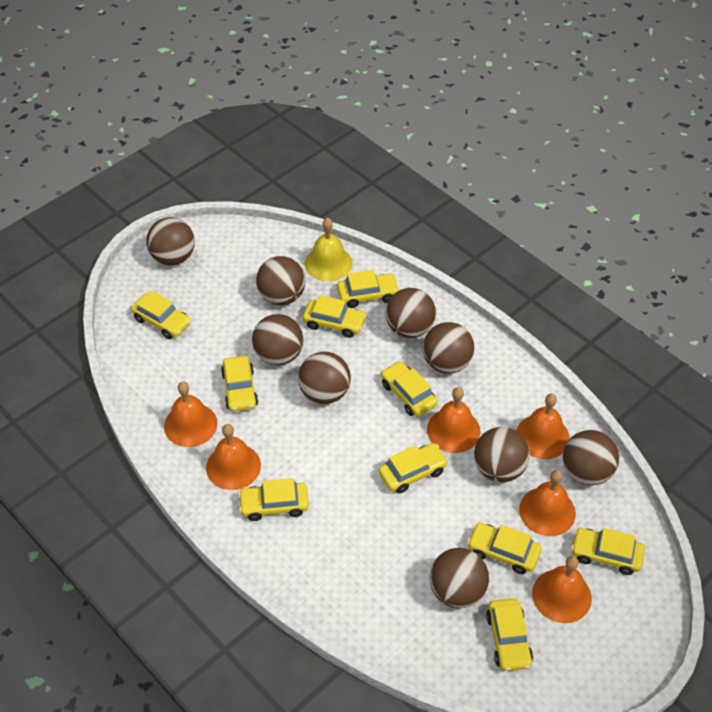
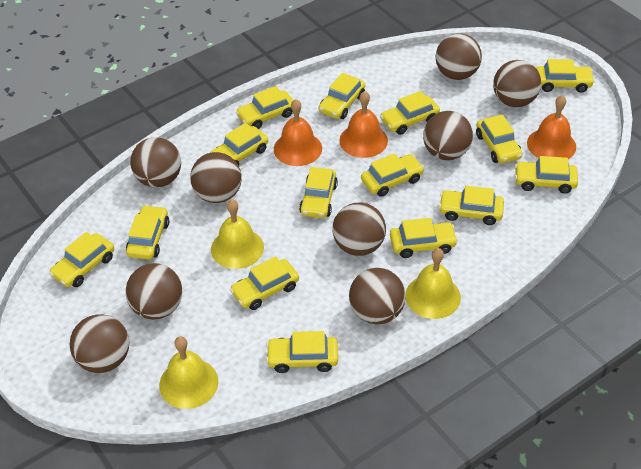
orange bell: [164,382,217,447] [206,424,261,490] [427,387,481,453] [516,394,570,459] [519,470,576,536] [532,556,592,623] = 6 -> [274,99,322,166] [339,91,388,158] [527,95,576,159] = 3
yellow bell: [305,218,353,281] = 1 -> [159,336,218,409] [211,199,264,269] [405,248,461,319] = 3
yellow car: [131,291,191,339] [221,356,258,412] [238,478,309,521] [303,295,367,338] [337,270,400,308] [379,443,448,493] [381,361,437,417] [467,523,541,574] [486,598,533,671] [571,528,645,575] = 10 -> [49,232,114,287] [126,205,169,259] [210,123,268,165] [230,256,299,310] [236,86,294,129] [266,331,338,373] [299,167,338,218] [319,73,365,119] [361,153,424,197] [380,91,440,135] [390,218,458,258] [439,186,504,225] [476,114,522,164] [515,156,578,194] [536,59,595,93] = 15

